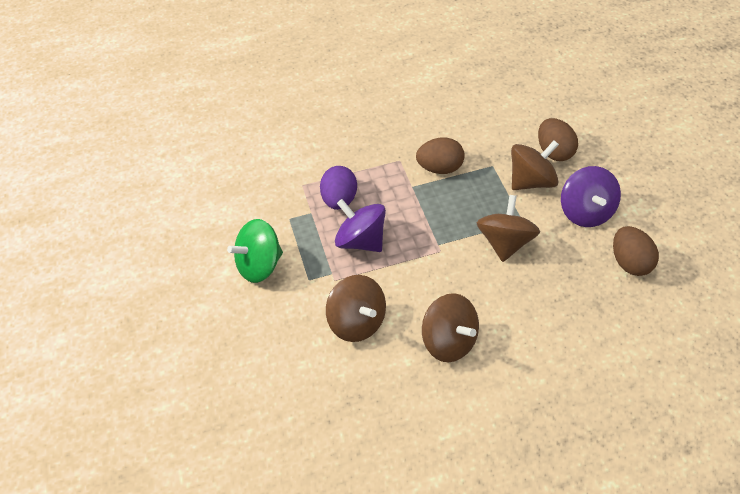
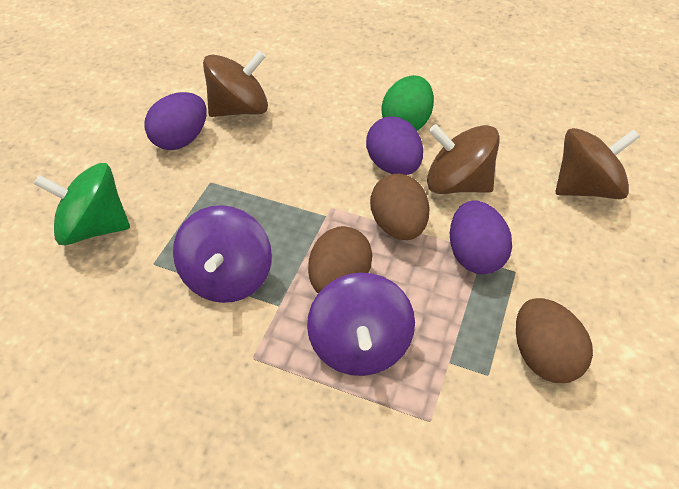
brown spinning top: [326,275,386,342] [422,293,479,362] [477,195,540,262] [511,140,559,190] = 4 -> [203,51,268,117] [427,124,500,194] [556,128,640,199] = 3
green egg: none = 0 -> [382,75,434,131] = 1
purple egg: [320,166,357,210] = 1 -> [144,92,207,150] [366,116,423,175] [450,200,512,274] = 3

